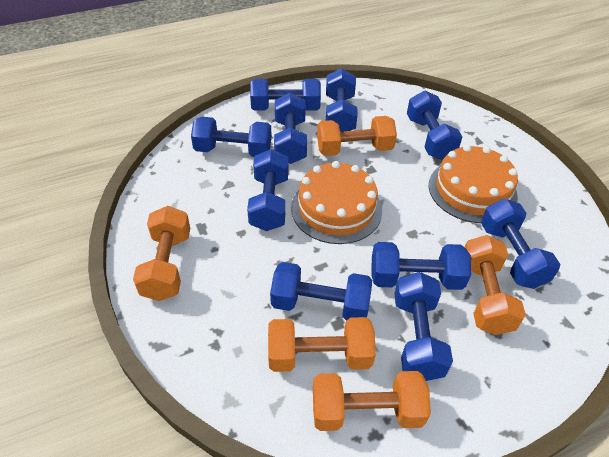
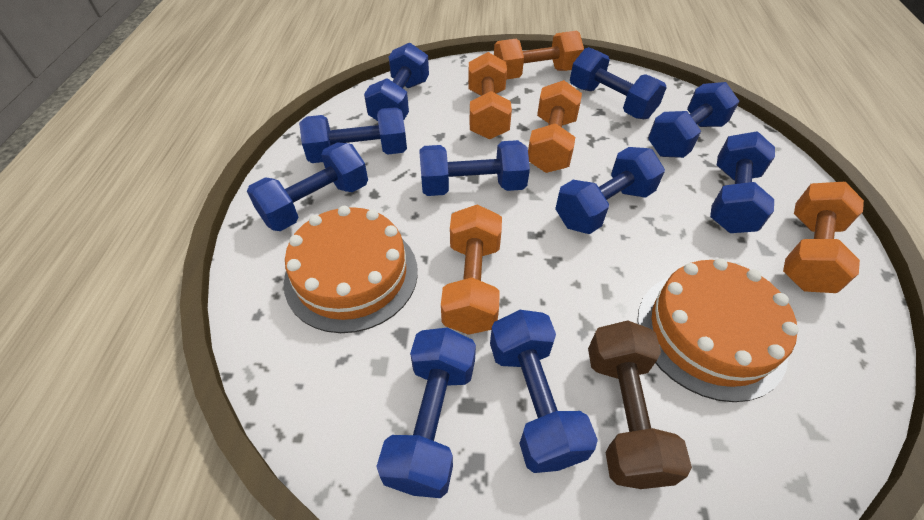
brown dumbbell: none = 0 -> [588,320,692,489] = 1

